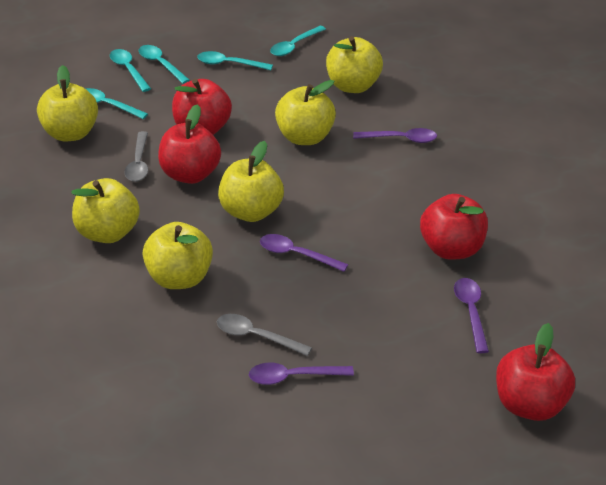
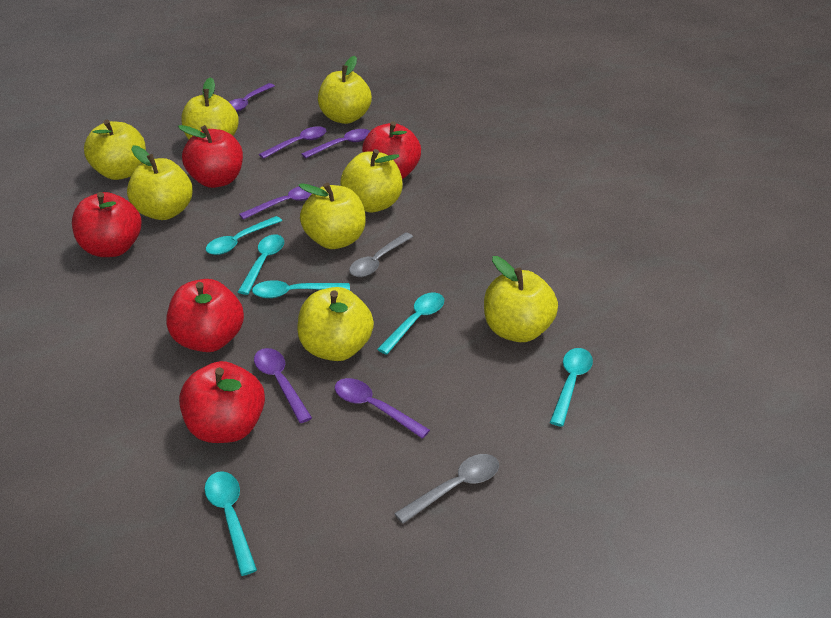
purple spoon: [249,363,354,385] [260,234,348,272] [353,128,437,143] [454,278,489,353] = 4 -> [229,83,275,112] [239,185,316,220] [254,348,312,423] [259,126,326,159] [301,129,370,158] [335,378,430,439] = 6
red apple: [158,104,221,184] [172,79,232,135] [420,194,488,260] [496,323,575,421] = 4 -> [72,192,141,257] [166,279,244,352] [178,125,243,188] [179,361,265,443] [362,121,421,179] = 5
turquoise spoon: [85,88,148,119] [110,49,151,92] [139,45,190,84] [197,51,273,70] [270,26,326,56] = 5 -> [205,471,257,576] [206,216,282,255] [238,235,284,295] [252,280,350,298] [377,293,444,355] [550,348,593,427] = 6
yellow apple: [37,65,98,141] [71,178,140,243] [142,222,213,289] [218,141,284,222] [275,80,336,145] [326,36,383,93] = 6 -> [84,120,146,180] [127,146,193,220] [181,77,239,139] [297,287,374,361] [298,183,366,249] [318,56,372,124] [340,149,403,212] [484,256,558,342] = 8

